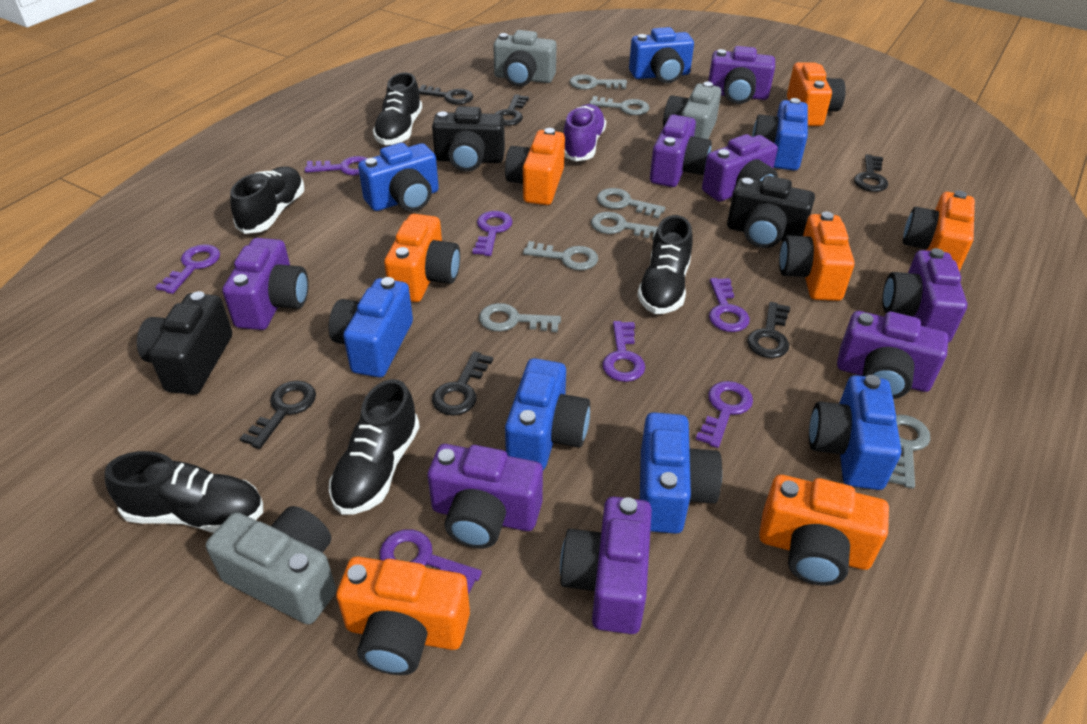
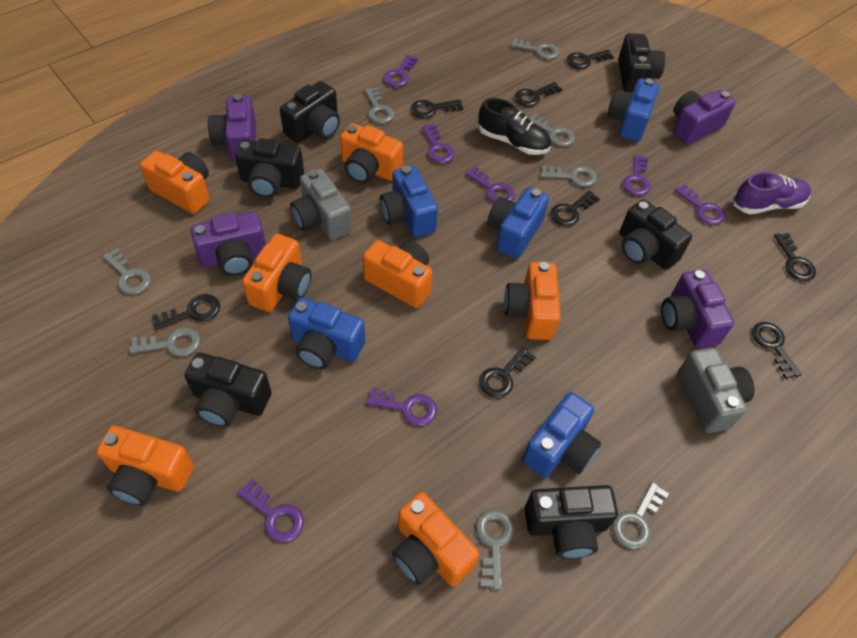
black camera: [137,291,232,395] [432,106,505,171] [727,176,815,248] = 3 -> [185,353,272,427] [235,138,304,198] [280,81,340,143] [524,485,618,559] [618,33,665,92] [620,199,692,270] = 6
black key: [240,381,316,449] [419,85,473,105] [432,351,493,416] [494,94,529,126] [747,302,790,358] [854,154,888,192] = 6 -> [152,294,220,330] [410,99,463,118] [479,347,536,398] [514,82,562,107] [550,190,600,226] [566,50,614,69] [752,322,802,379] [774,233,816,281] = 8
black shoe: [105,451,263,533] [230,167,304,234] [329,379,420,515] [373,72,422,145] [637,215,693,314] = 5 -> [478,98,551,155] = 1
blue camera: [329,277,413,377] [358,143,439,211] [505,358,590,470] [629,27,694,83] [640,412,722,534] [752,98,808,170] [809,375,901,490] = 7 -> [288,297,365,369] [380,165,438,237] [487,187,549,259] [522,392,601,478] [607,78,659,142] = 5
grey camera: [206,506,336,625] [493,30,557,87] [663,82,721,139] = 3 -> [290,169,352,240] [678,347,755,433] = 2
grey key: [479,303,561,332] [523,241,598,270] [570,74,627,90] [589,96,649,115] [591,212,658,240] [597,188,665,218] [888,415,930,489] = 7 -> [103,248,151,295] [129,327,201,357] [365,87,395,124] [476,509,514,590] [511,38,559,59] [529,113,575,147] [541,165,597,187] [612,482,669,549] = 8
purple camera: [223,238,309,330] [428,444,543,549] [560,497,652,634] [650,115,712,187] [702,134,778,201] [708,46,775,104] [837,311,948,399] [882,248,967,343] = 8 -> [191,212,266,276] [208,94,256,162] [661,270,734,348] [673,90,736,145] = 4

